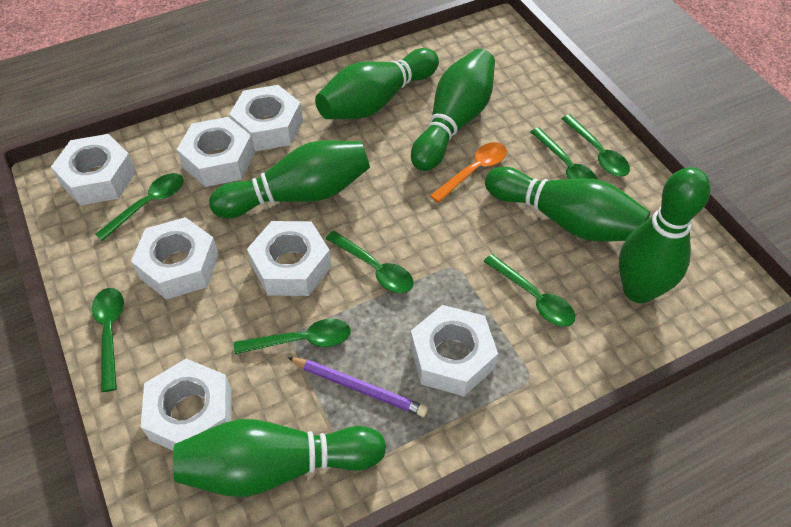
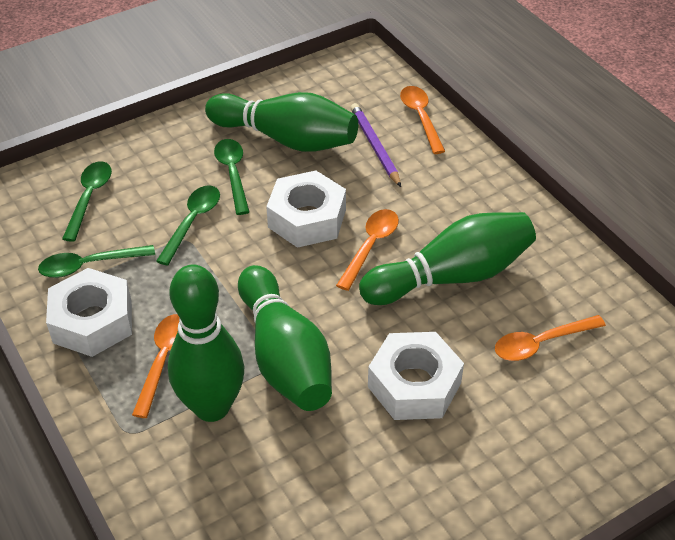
green bowling pin: [173,419,386,497] [209,140,370,218] [315,48,439,119] [411,49,495,171] [485,167,650,241] [619,167,710,303] = 6 -> [168,265,244,422] [205,92,358,152] [238,265,332,411] [359,212,536,305] = 4
green spoon: [92,288,124,392] [95,173,184,241] [234,319,351,354] [326,231,413,293] [483,254,575,327] [530,127,598,180] [561,114,630,177] = 7 -> [38,245,155,278] [62,161,112,242] [156,185,220,266] [214,139,249,215] = 4
orange spoon: [430,142,507,203] = 1 -> [132,314,179,418] [336,209,399,291] [400,86,445,154] [495,315,606,361] = 4
white nut: [51,134,136,205] [131,217,219,300] [141,359,232,450] [177,117,255,187] [229,85,303,151] [247,221,332,296] [410,305,498,396] = 7 -> [46,268,132,357] [266,171,346,248] [368,332,464,420] = 3

